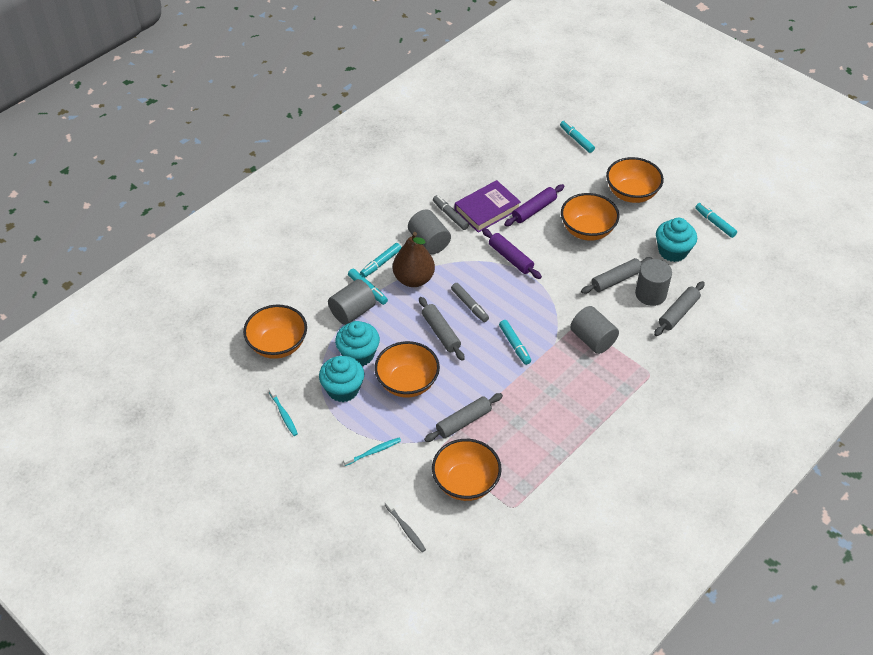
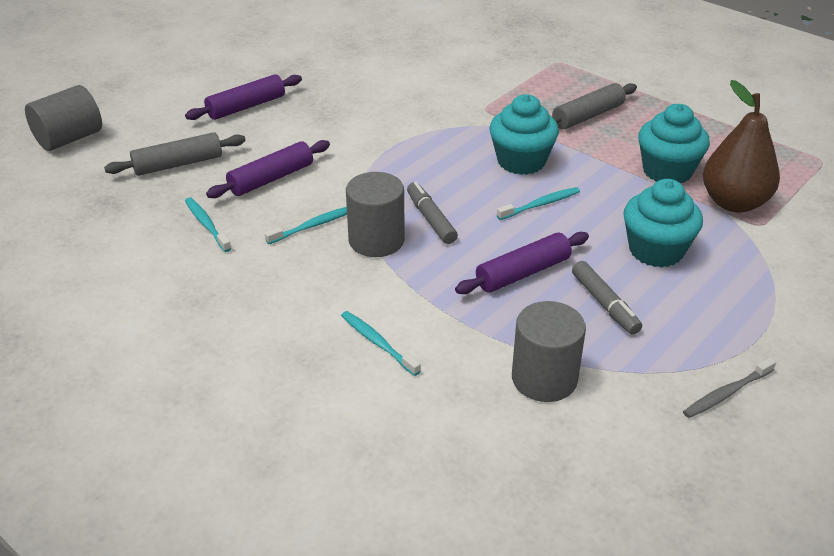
grey cylinder: [328,279,376,325] [408,210,451,254] [570,306,619,354] [635,259,672,306] = 4 -> [25,85,102,151] [346,172,405,257] [512,301,586,402] = 3
grey rolling pin: [419,297,465,361] [424,393,503,442] [581,257,652,294] [654,281,705,336] = 4 -> [104,132,246,176] [552,83,637,129] = 2
orange bowl: [243,305,307,359] [374,341,440,398] [432,439,502,501] [561,193,619,241] [606,157,664,203] = 5 -> none = 0
purple book: [455,180,521,233] = 1 -> none = 0
purple rolling pin: [482,228,542,279] [504,184,564,226] = 2 -> [185,74,302,120] [206,140,330,198] [455,232,589,294] = 3
turquoise marker: [348,269,388,305] [360,243,402,278] [499,320,531,365] [560,121,595,153] [695,203,737,238] = 5 -> none = 0
turquoise toothbrush: [269,387,298,436] [343,438,401,466] = 2 -> [185,197,232,252] [265,207,347,244] [341,311,421,376] [497,187,580,220] = 4

